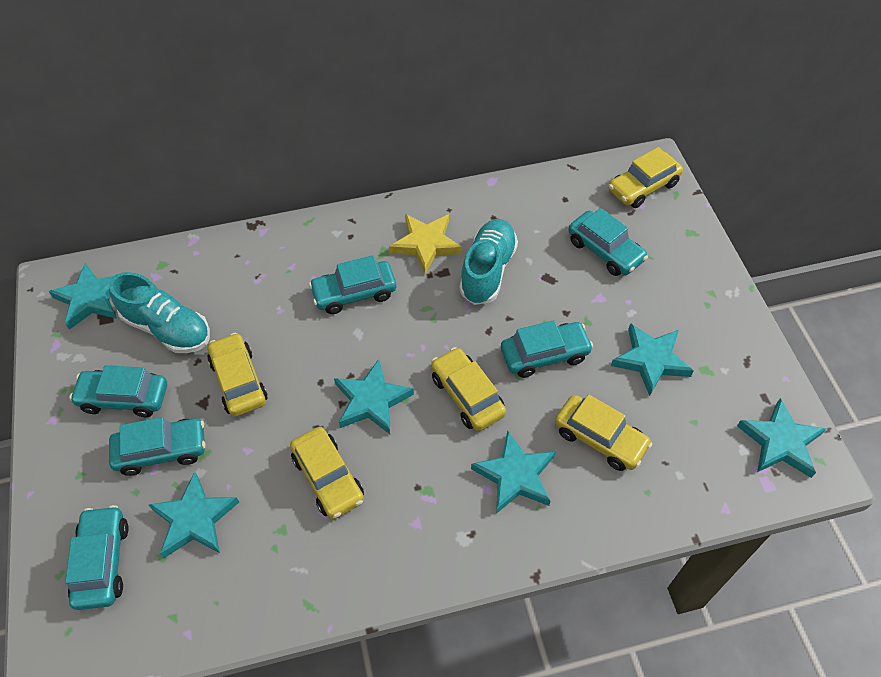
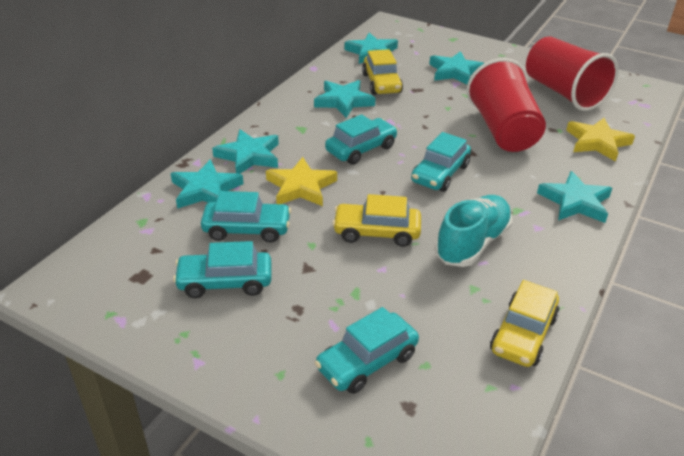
red cup: none = 0 -> [467,58,546,152] [526,36,618,111] = 2
turquoise car: [65,505,129,610] [69,365,167,417] [109,417,206,476] [309,255,396,314] [501,320,593,378] [568,208,648,276] = 6 -> [173,241,272,298] [201,191,291,243] [315,307,419,394] [325,114,398,165] [411,132,471,192] = 5
turquoise shoe: [109,272,210,353] [459,219,518,305] = 2 -> [435,195,512,267] = 1
yellow car: [208,333,268,417] [290,427,364,519] [431,347,506,431] [555,394,652,471] [608,147,683,208] = 5 -> [332,194,421,247] [362,49,403,95] [490,280,559,367] = 3
yellow star: [389,214,462,274] = 1 -> [266,157,337,206] [566,118,635,162] = 2

